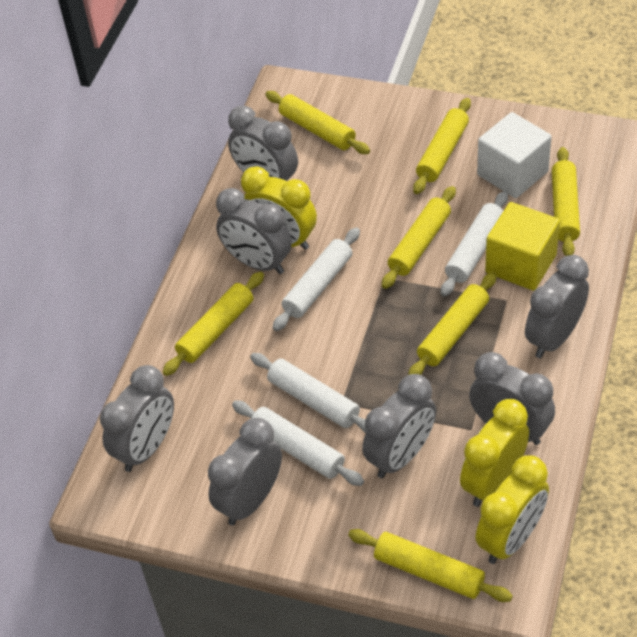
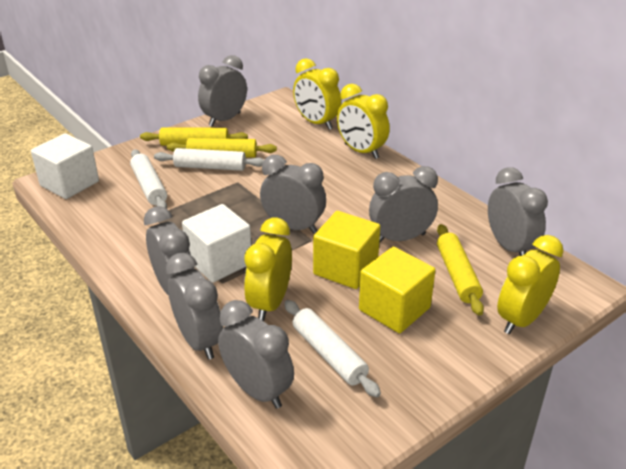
white cube: [477,112,552,198] = 1 -> [31,133,99,199] [182,204,251,283] = 2
white rolling pin: [232,401,364,486] [250,353,366,433] [273,227,360,331] [441,191,508,297] = 4 -> [130,150,167,209] [154,148,264,171] [284,300,381,397] = 3
yellow clock: [241,166,317,250] [460,399,529,507] [475,455,549,564] = 3 -> [244,217,292,321] [293,58,341,130] [337,84,390,159] [497,235,563,334] = 4
yellow cube: [485,202,560,291] = 1 -> [313,211,380,289] [359,247,435,333] = 2
yellow rolling pin: [163,272,264,376] [265,91,370,154] [348,529,513,602] [382,186,456,289] [408,272,497,375] [413,98,471,194] [552,147,580,256] = 7 -> [140,128,248,146] [167,138,277,158] [437,224,484,316] = 3

